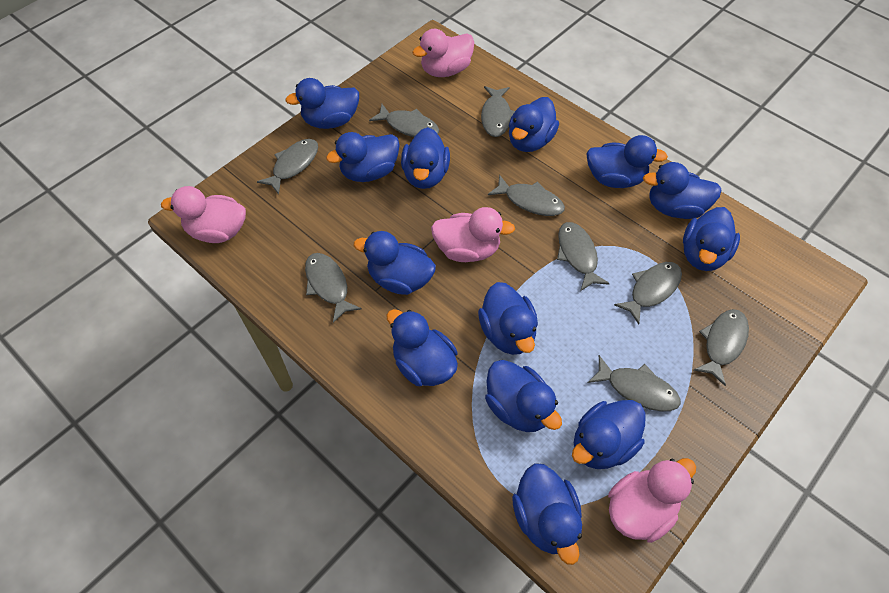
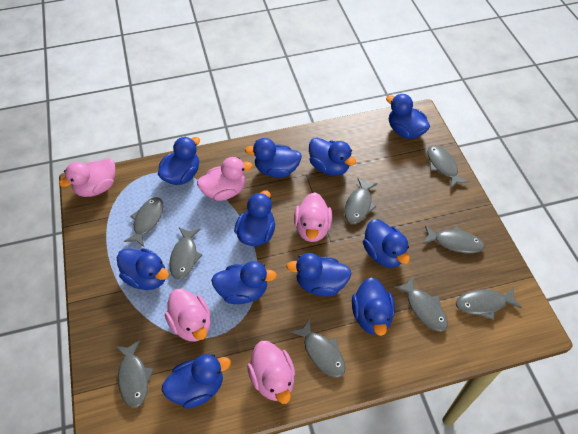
blue duck: [285,78,359,129] [326,132,400,182] [354,231,436,295] [387,309,458,386] [401,127,450,189] [478,282,538,355] [485,360,562,432] [509,97,559,152] [512,463,582,565] [572,400,645,469] [587,135,668,188] [643,162,722,219] [683,207,740,271] = 13 -> [117,248,169,290] [158,137,200,185] [162,354,231,408] [211,261,277,304] [234,190,275,246] [245,138,302,178] [286,253,352,296] [309,137,356,176] [352,277,395,336] [363,219,410,268] [386,94,430,139] = 11
pink duck: [161,186,246,243] [412,29,474,77] [431,207,515,262] [608,458,696,543] = 4 -> [59,158,115,197] [165,288,211,342] [197,157,253,201] [247,341,295,404] [294,192,332,242] = 5

